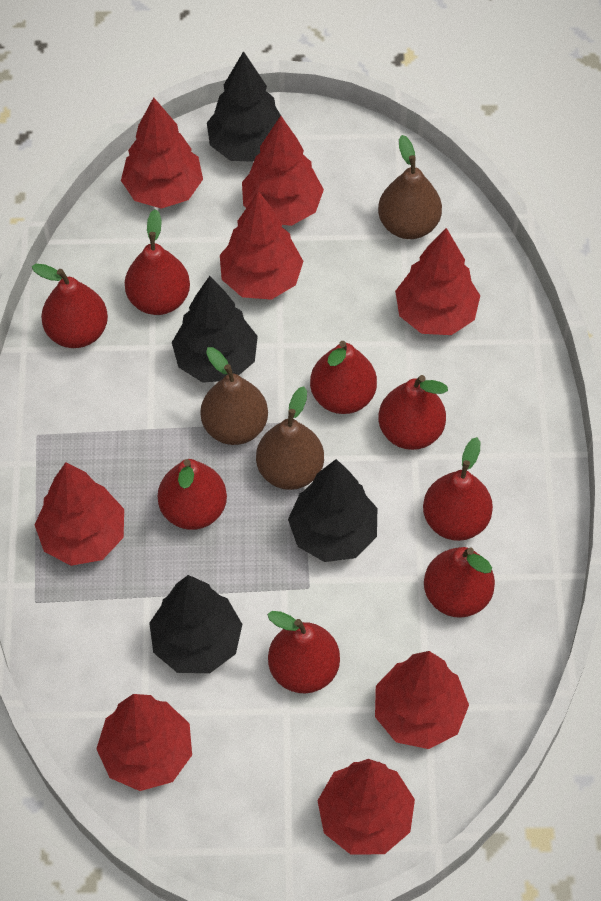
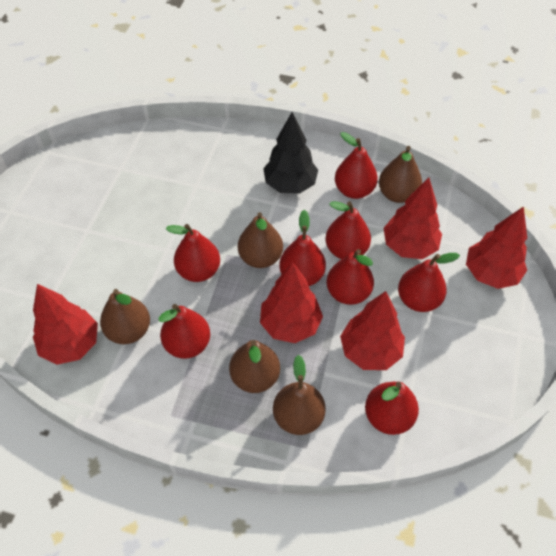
black tree: [149,575,242,673] [172,276,258,383] [207,51,283,162] [288,459,377,562] = 4 -> [263,112,318,194] = 1
brown pear: [201,347,268,445] [256,387,324,490] [378,135,442,239] = 3 -> [100,289,150,344] [229,340,280,393] [238,212,283,268] [273,355,326,435] [379,146,422,203] = 5
red tree: [35,462,124,566] [96,694,192,791] [121,97,203,209] [220,191,303,300] [242,116,324,226] [317,759,415,855] [375,651,469,749] [395,228,480,335] = 8 -> [33,284,98,365] [260,262,323,343] [340,291,405,370] [383,177,442,259] [466,206,527,289] = 5

